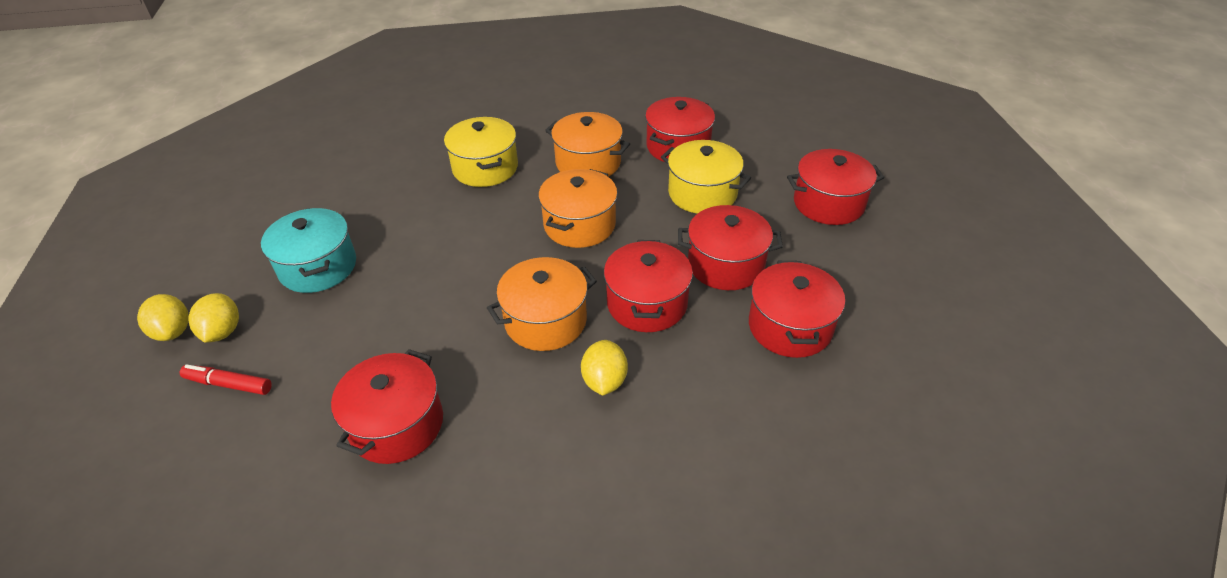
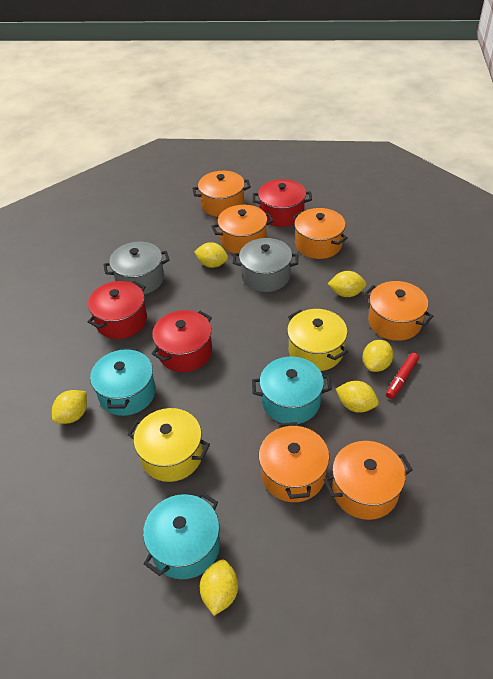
grey pot: none = 0 -> [103,242,170,294] [233,238,298,292] = 2
orange pot: [487,257,597,351] [538,169,618,248] [545,112,630,177] = 3 -> [192,171,251,217] [211,205,274,254] [259,422,329,502] [293,208,348,259] [324,441,413,520] [364,281,433,341] = 6
red pot: [331,349,443,464] [604,240,693,332] [645,97,715,162] [678,205,783,290] [749,261,845,358] [787,149,884,225] = 6 -> [88,281,147,339] [152,310,212,372] [253,179,312,227] = 3
turquoise pot: [261,208,356,293] = 1 -> [90,348,156,416] [143,492,220,579] [252,357,332,424] = 3
yellow lemon: [137,294,189,341] [188,293,239,343] [581,340,628,396] = 3 -> [52,390,87,424] [194,242,228,268] [200,560,238,616] [328,271,366,297] [336,381,379,412] [363,340,393,372] = 6

